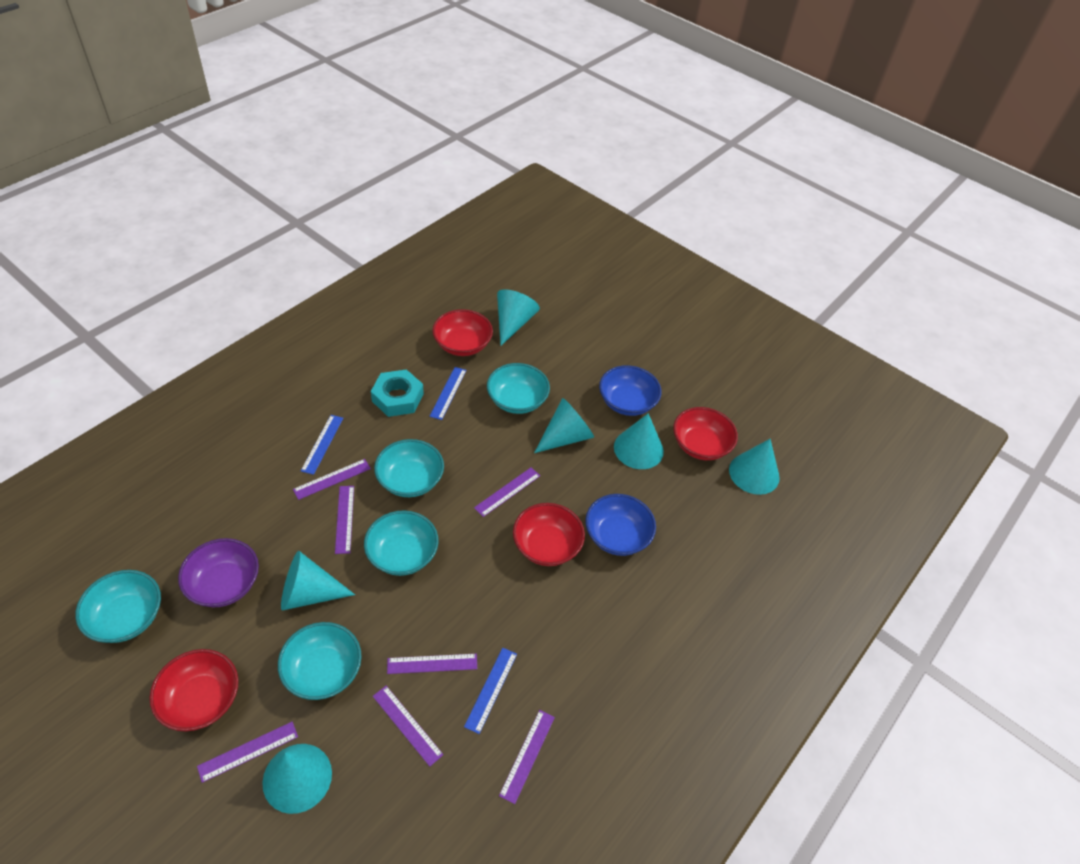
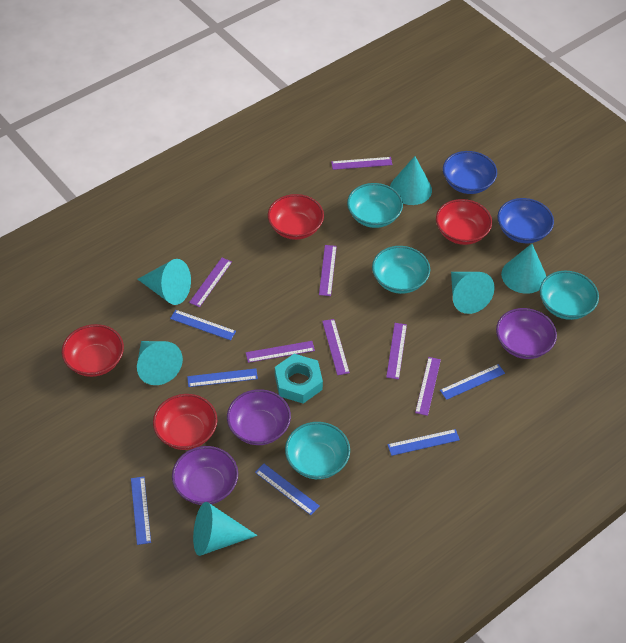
blue ruler: [301,415,343,475] [429,367,467,420] [464,648,517,734] = 3 -> [131,477,151,545] [170,310,236,340] [187,368,258,387] [255,464,320,515] [388,429,460,456] [440,364,505,400] = 6
purple bowl: [178,538,259,607] = 1 -> [172,446,238,505] [227,389,291,445] [496,308,557,359] = 3
turquoise bowl: [75,570,161,643] [278,622,362,700] [364,510,439,576] [374,439,444,497] [487,363,550,414] = 5 -> [285,422,350,479] [347,183,403,228] [372,246,430,294] [540,271,599,320] = 4

